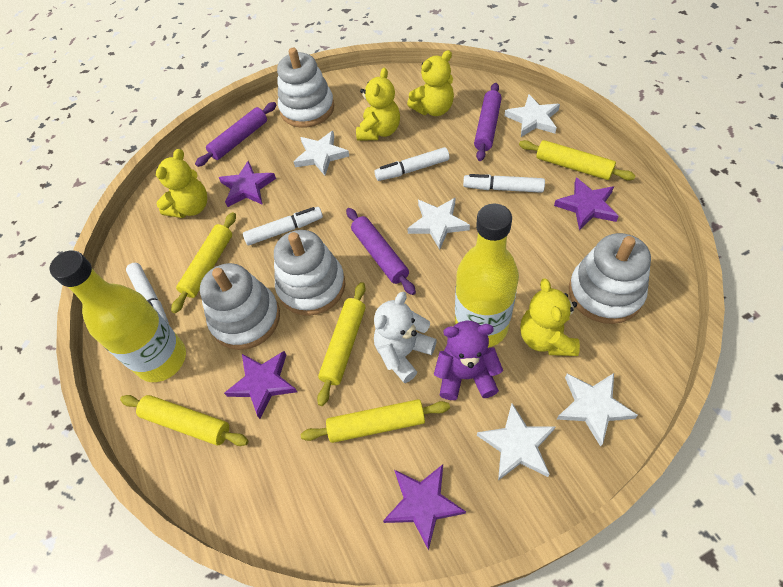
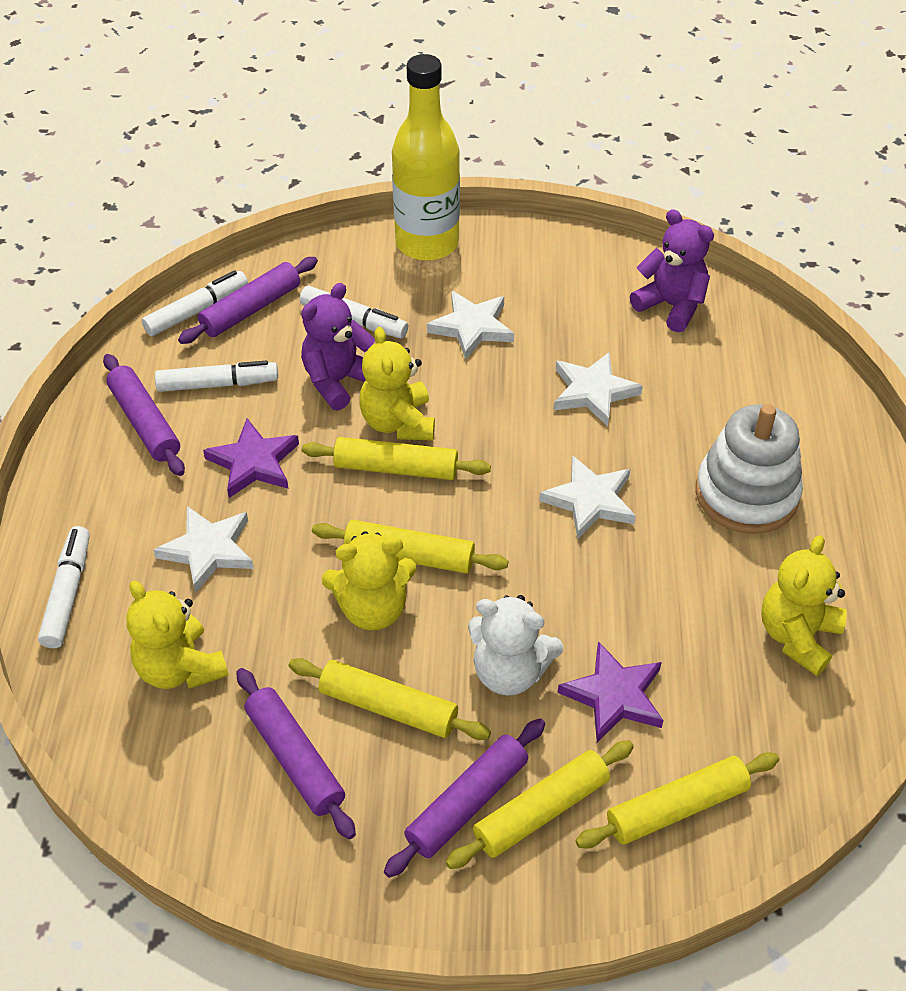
purple rolling pin: [195,102,276,167] [346,208,416,295] [474,83,502,161] = 3 -> [103,354,185,476] [178,257,318,344] [236,668,356,839] [384,718,545,878] = 4
purple star: [218,161,276,207] [224,351,297,419] [383,464,466,550] [554,178,619,230] = 4 -> [203,418,299,498] [558,641,664,742] = 2
purple teddy bear: [434,321,503,400] = 1 -> [301,283,375,411] [630,209,714,332] = 2
white stacking toy: [200,263,280,350] [274,230,345,316] [277,48,334,128] [569,233,651,324] = 4 -> [696,404,803,534] = 1
white star: [294,131,349,176] [407,198,470,250] [477,403,555,480] [504,94,560,137] [557,373,638,447] = 5 -> [153,506,254,593] [427,291,514,360] [539,456,636,539] [554,352,643,426] = 4
yellow bottle: [49,250,186,382] [455,204,519,347] = 2 -> [392,54,460,261] = 1

